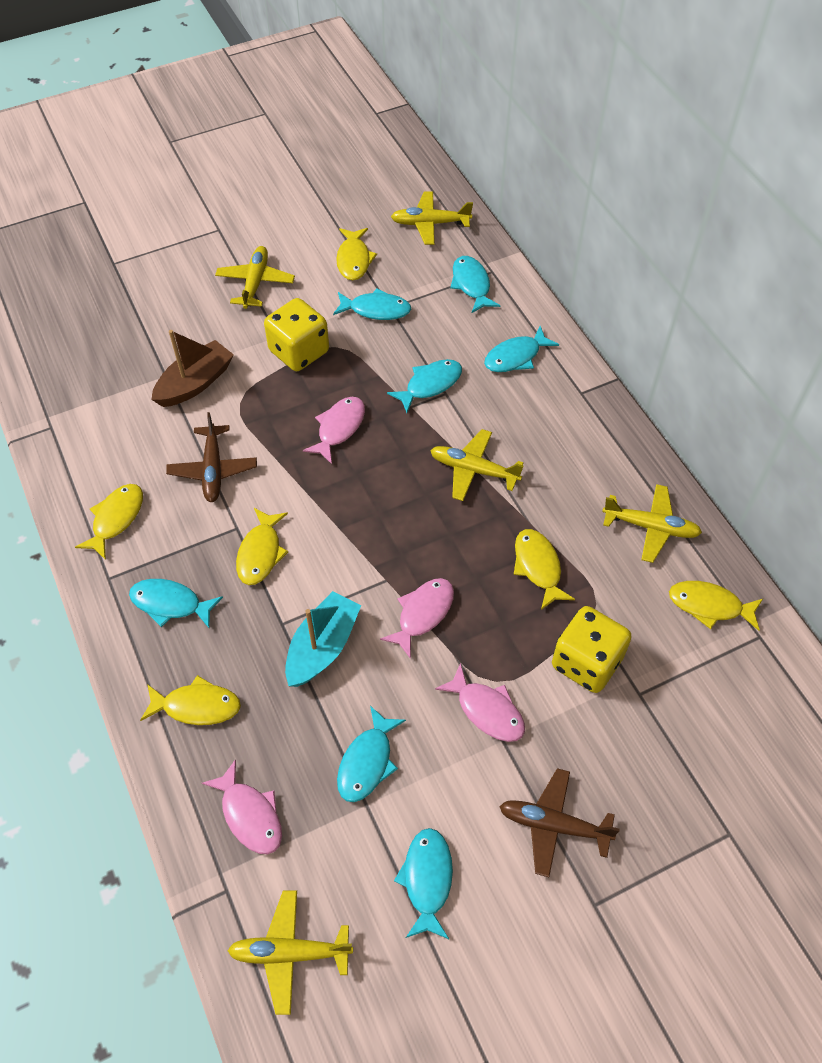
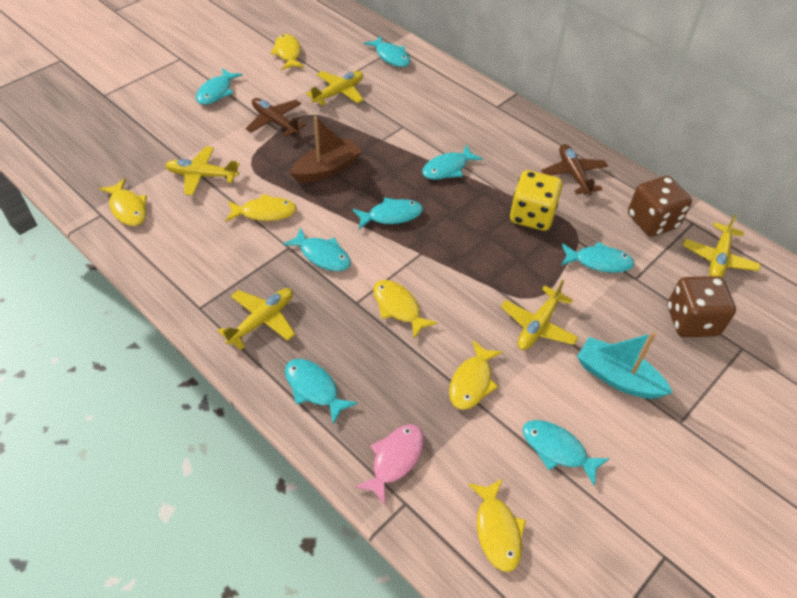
brown dice: none = 0 -> [628,176,692,237] [668,276,736,337] = 2
pink fish: [202,759,282,854] [303,397,365,464] [380,578,454,659] [435,663,525,742] = 4 -> [355,424,424,505] = 1
turquoise fish: [129,579,223,628] [333,289,411,320] [337,706,406,802] [387,359,462,413] [394,828,453,939] [450,256,500,313] [484,326,559,372] = 7 -> [196,68,243,105] [283,228,351,271] [285,359,358,424] [353,198,423,229] [364,36,410,67] [422,145,483,180] [522,420,610,486] [561,242,635,273] = 8
yellow dice: [264,298,329,371] [552,606,632,693] = 2 -> [510,170,563,231] = 1

